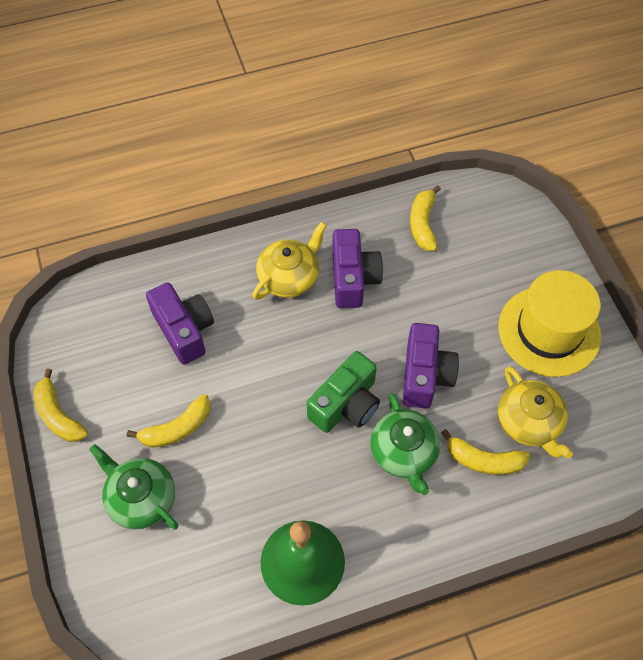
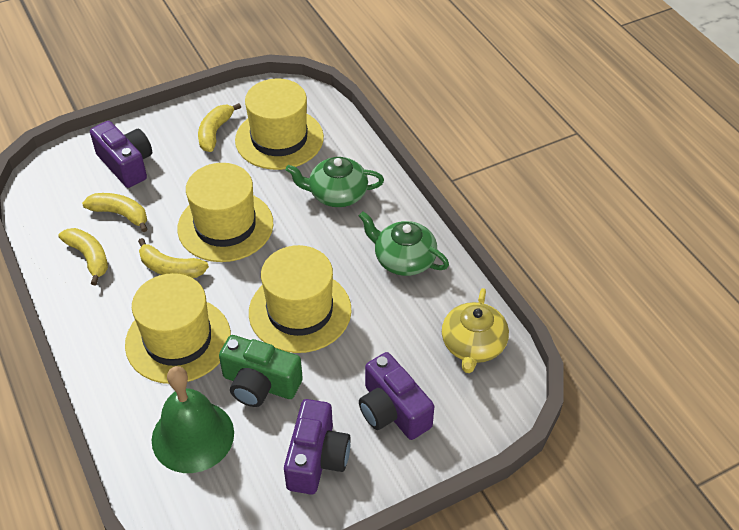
yellow hat: [498,270,601,377] = 1 -> [125,273,231,384] [177,163,273,262] [235,79,324,170] [249,245,351,353] = 4
yellow teapot: [252,222,327,300] [498,366,573,459] = 2 -> [442,288,509,373] = 1

